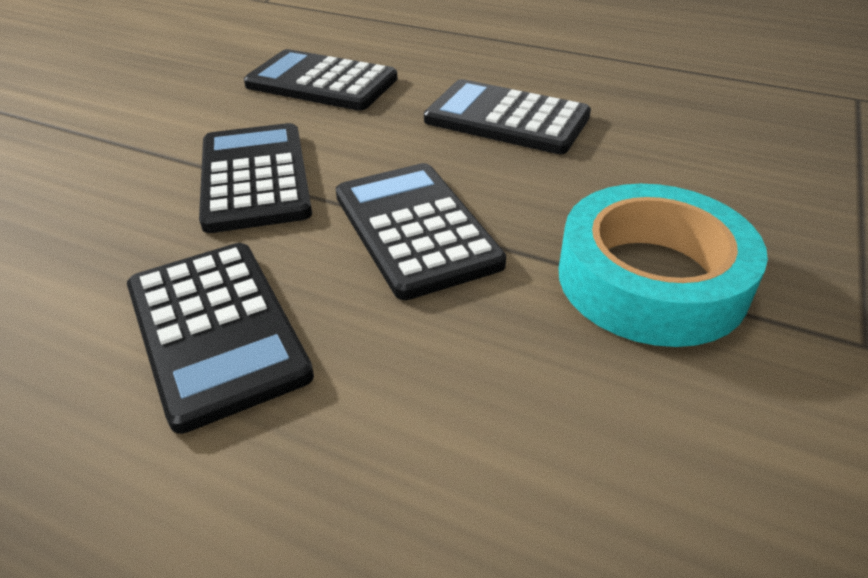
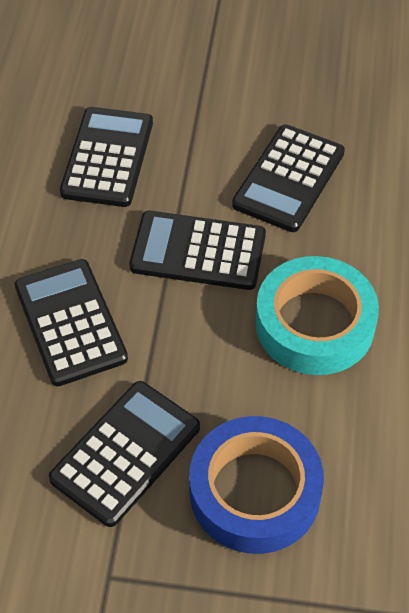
blue tape: none = 0 -> [189,416,324,554] = 1

